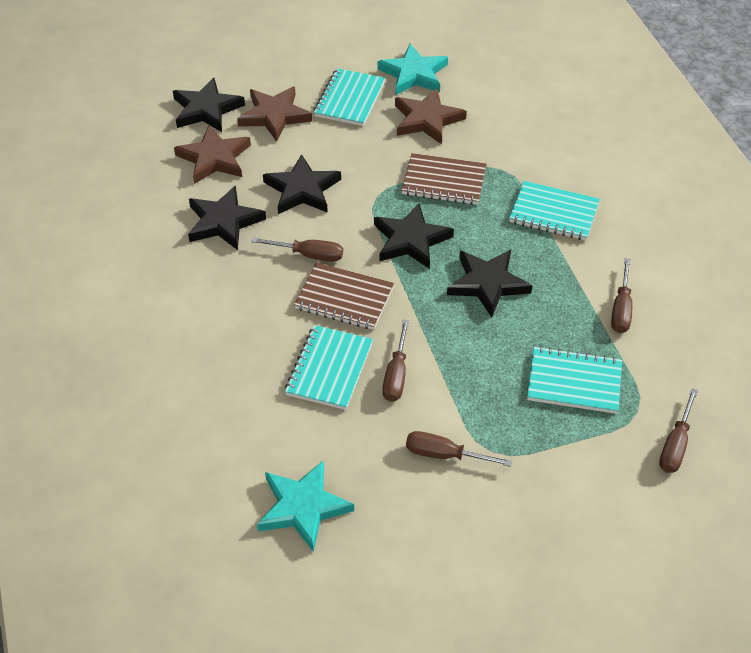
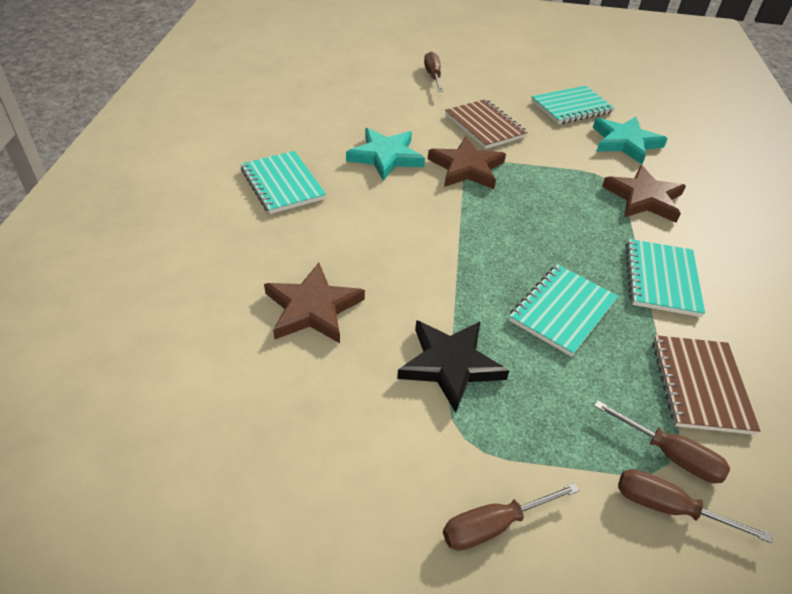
black star: [173,78,245,132] [188,185,266,250] [263,154,341,214] [374,204,454,269] [447,250,532,317] = 5 -> [397,320,509,413] = 1
brown screwdriver: [251,238,343,262] [383,319,409,402] [406,431,512,467] [611,258,633,333] [659,388,698,473] = 5 -> [424,51,443,92] [443,483,579,551] [594,400,730,483] [618,469,772,543] = 4

